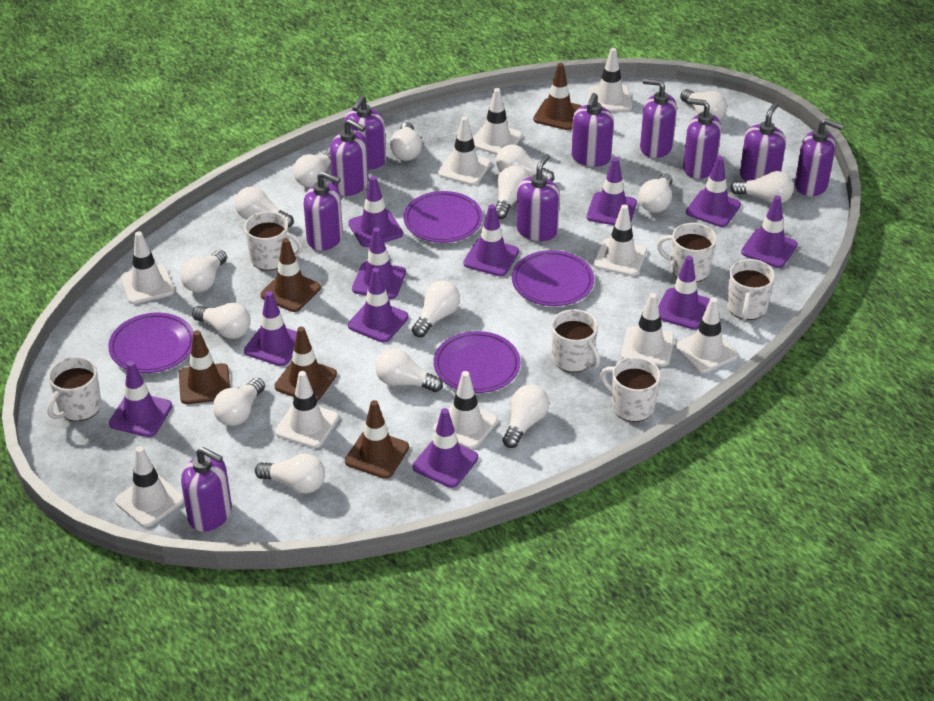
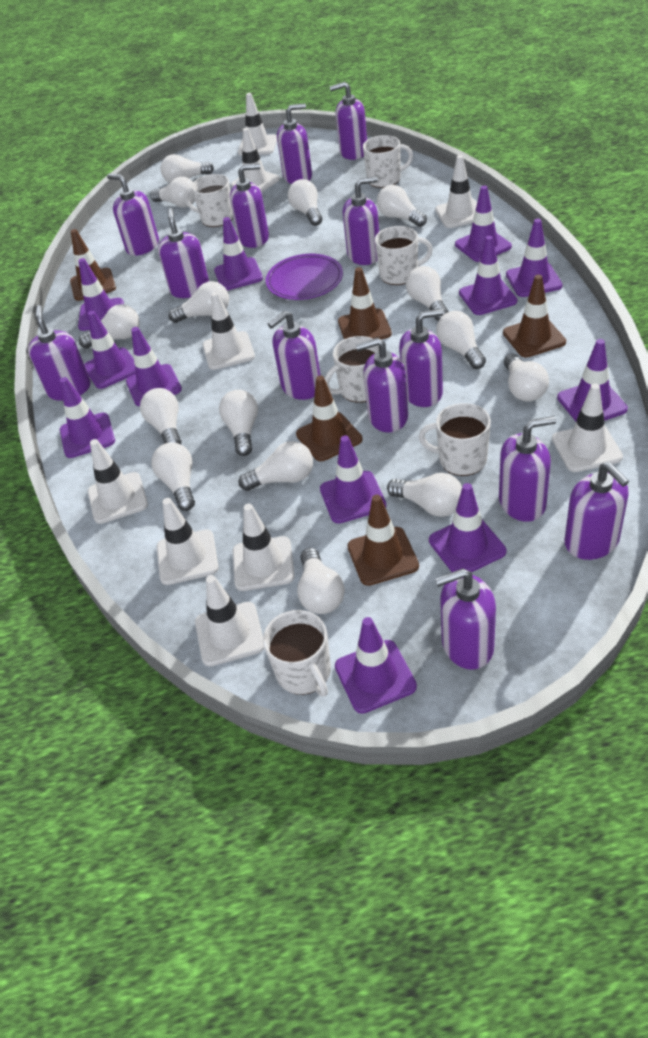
purple plate: [108,313,194,373] [403,191,483,243] [434,331,521,393] [512,250,594,306] = 4 -> [266,254,343,300] = 1
purple soap dispenser: [181,447,232,532] [304,171,343,251] [330,119,369,196] [344,95,386,169] [516,154,560,241] [571,93,614,167] [640,78,677,158] [683,98,721,179] [740,102,786,181] [795,119,843,196] = 10 -> [28,305,91,401] [107,174,159,256] [158,208,209,298] [230,163,269,248] [268,311,320,400] [277,103,312,184] [330,82,367,160] [343,176,379,265] [356,338,408,433] [399,309,444,407] [435,568,496,670] [499,416,556,522] [565,462,629,560] = 13
purple traffic cone: [109,361,172,437] [244,291,297,366] [348,176,403,247] [348,268,409,343] [352,227,406,299] [413,408,478,488] [463,204,519,276] [587,157,637,225] [658,256,710,330] [686,156,741,227] [741,195,798,268] = 11 -> [60,377,115,458] [78,258,124,331] [84,311,136,389] [126,327,182,406] [214,217,263,290] [320,435,386,524] [335,617,417,714] [429,483,506,572] [455,186,512,262] [459,236,517,315] [506,219,563,297] [557,339,628,421] = 12
white traffic cone: [115,446,184,527] [121,231,175,304] [275,371,339,448] [433,371,498,449] [438,116,491,185] [473,88,522,155] [588,48,632,112] [594,204,647,276] [621,293,674,367] [675,297,738,373] = 10 -> [88,439,148,524] [157,498,219,585] [195,575,264,666] [203,292,255,370] [231,128,280,193] [233,504,295,591] [238,93,277,156] [435,155,477,228] [552,383,623,472] = 9

